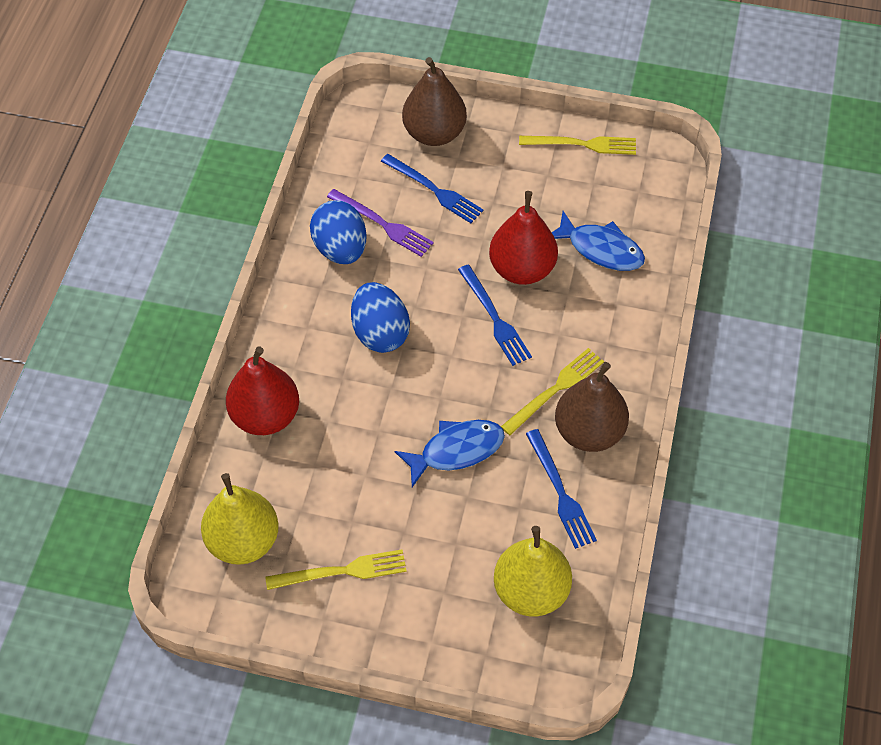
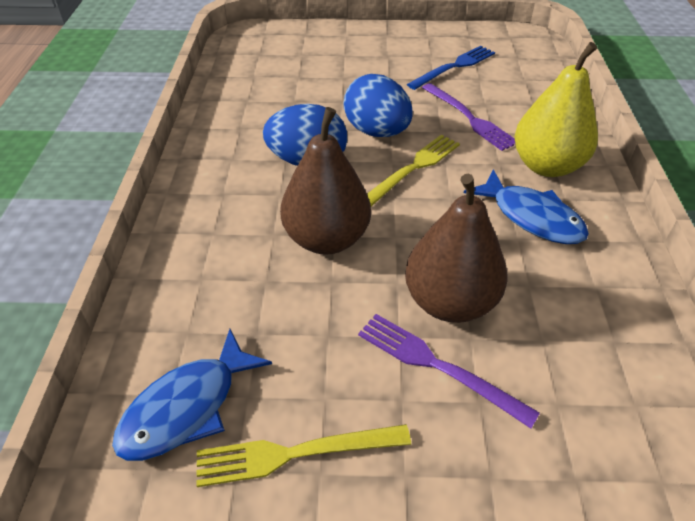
blue fork: [381,154,484,223] [458,265,532,366] [526,429,597,549] = 3 -> [407,46,495,90] = 1
purple fork: [327,189,434,257] = 1 -> [358,314,540,428] [422,83,515,151] = 2
red pear: [226,346,299,435] [489,191,558,285] = 2 -> none = 0
yellow fork: [265,549,407,590] [501,348,604,435] [519,136,636,155] = 3 -> [196,424,411,487] [367,135,460,206] = 2
yellow pear: [201,473,279,565] [494,526,572,617] = 2 -> [514,42,598,177] = 1

